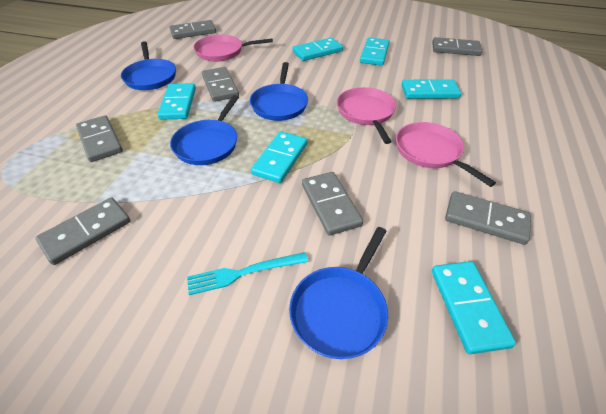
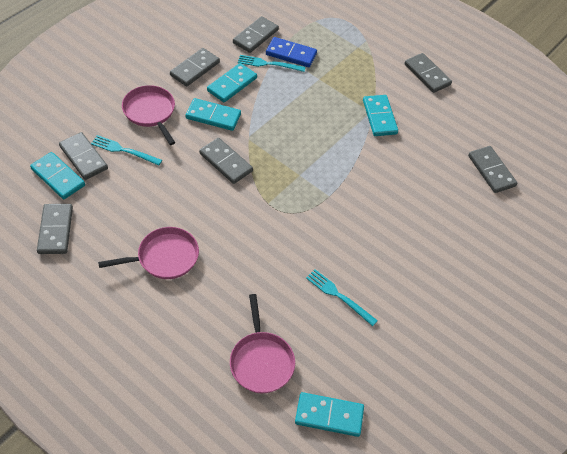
blue domino: none = 0 -> [266,37,317,67] = 1
blue pan: [121,41,176,90] [170,95,239,165] [250,62,308,121] [289,227,388,359] = 4 -> none = 0
turquoise domino: [157,83,196,120] [251,131,307,183] [292,38,343,61] [360,37,390,66] [402,79,461,99] [432,261,516,354] = 6 -> [30,152,85,199] [185,98,241,131] [207,63,257,102] [295,392,364,437] [363,95,398,136] = 5
turquoise fork: [187,252,308,295] = 1 -> [91,135,162,166] [238,55,306,72] [306,269,378,326] = 3

